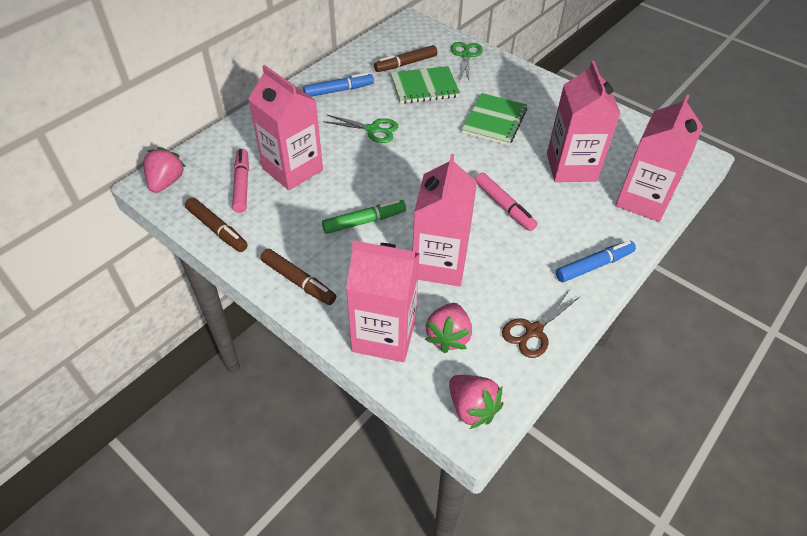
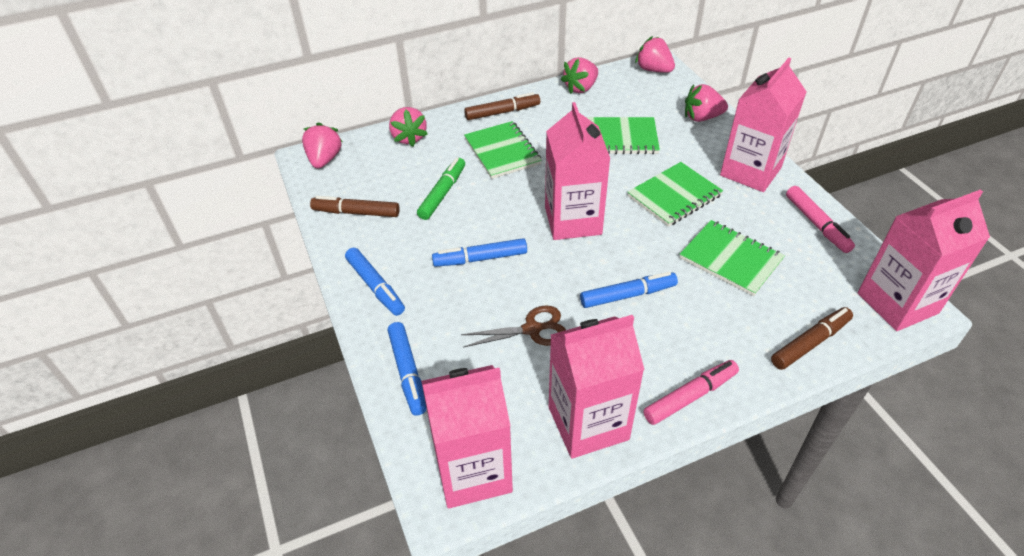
blue marker: [303,72,374,97] [556,241,636,282] = 2 -> [345,248,405,316] [388,322,427,416] [432,238,527,267] [580,272,678,308] = 4
green notebook: [391,66,460,104] [462,93,527,146] = 2 -> [464,121,542,179] [586,117,660,154] [628,162,723,227] [680,220,785,296] = 4
green scissors: [323,114,398,143] [451,42,483,80] = 2 -> none = 0
pink strawberry: [143,147,186,193] [425,303,472,353] [449,375,504,429] = 3 -> [302,123,342,168] [389,107,428,147] [561,57,598,94] [635,36,675,73] [685,84,728,122] = 5

